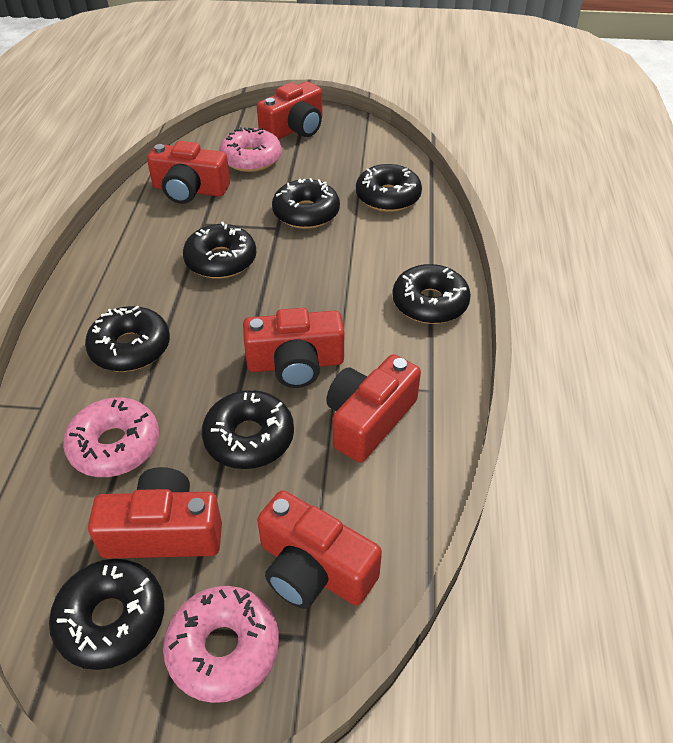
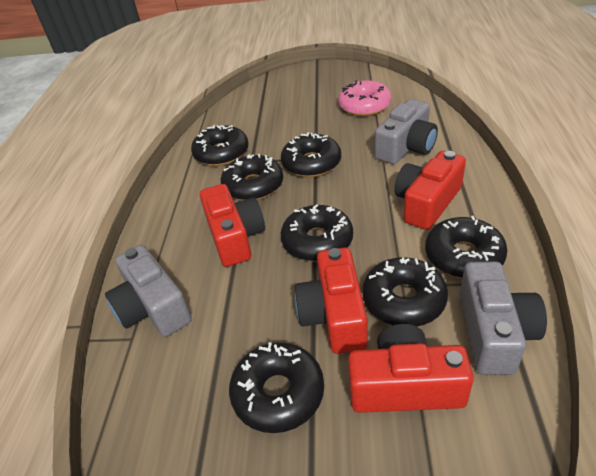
grey camera: none = 0 -> [105,245,192,337] [374,99,438,164] [460,261,547,375] = 3
pink donut: [63,397,159,477] [163,586,279,703] [219,127,282,172] = 3 -> [338,80,392,116] = 1
red camera: [88,467,222,559] [147,141,230,204] [243,308,344,388] [257,82,323,140] [257,490,382,609] [326,354,421,462] = 6 -> [200,184,265,267] [294,247,368,354] [348,324,474,413] [394,151,466,230] = 4

